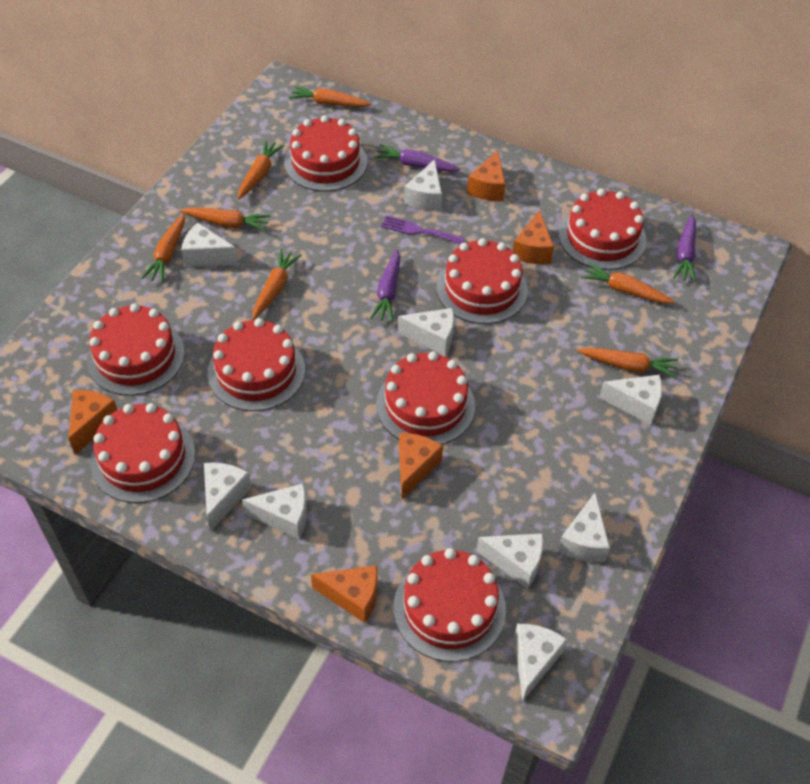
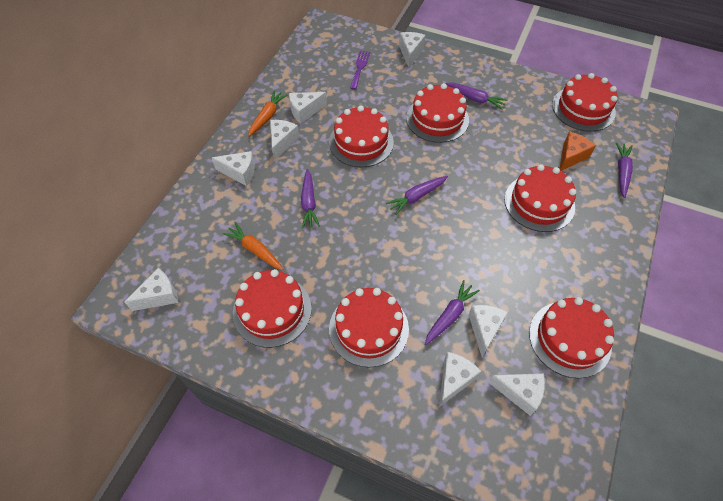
orange carrot: [141,214,185,282] [180,207,271,231] [238,140,284,200] [252,249,301,320] [289,86,371,107] [577,348,678,378] [581,263,675,303] = 7 -> [222,222,284,270] [248,90,287,136] = 2
orange cheese: [68,390,117,455] [311,565,378,623] [399,433,443,499] [467,150,505,201] [513,210,554,264] = 5 -> [560,132,596,171] = 1
purple carrot: [370,249,400,322] [374,144,460,172] [673,215,696,282] = 3 -> [301,169,320,228] [386,176,448,215] [425,280,480,345] [445,83,507,110] [616,142,633,198] = 5
red cake: [87,303,185,396] [90,403,195,503] [208,318,305,411] [284,115,367,191] [376,351,475,445] [394,548,506,662] [437,238,528,324] [559,188,646,270] = 8 -> [233,269,312,348] [329,106,394,167] [329,288,409,367] [406,83,469,143] [504,164,576,232] [529,297,614,378] [552,73,618,132] = 7
white cheese: [182,223,238,267] [204,462,252,532] [242,483,307,539] [398,308,454,356] [404,159,442,211] [476,533,544,589] [514,624,568,702] [558,493,610,562] [599,375,662,425] = 9 -> [125,268,179,311] [212,151,255,186] [270,120,299,161] [289,92,327,124] [399,32,426,67] [439,352,481,407] [469,305,508,357] [488,373,545,416] = 8

